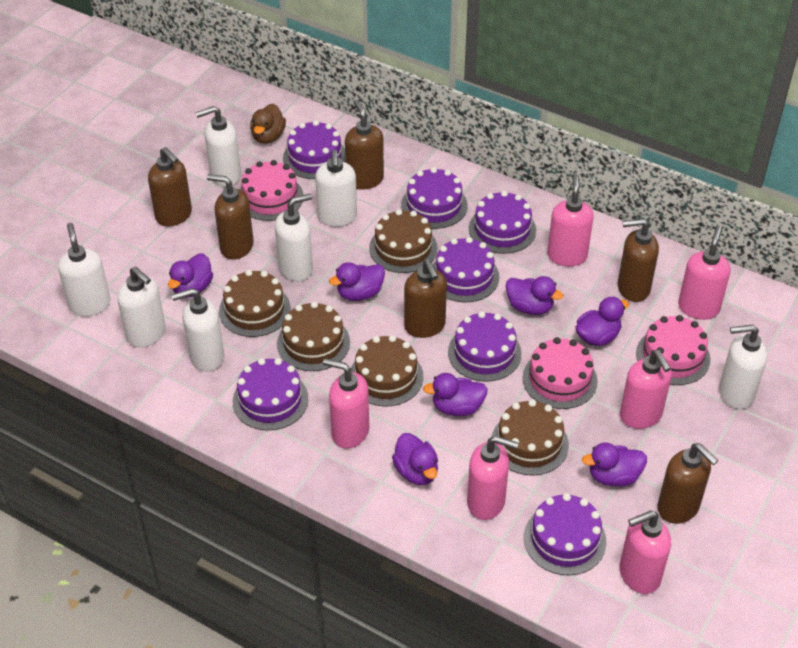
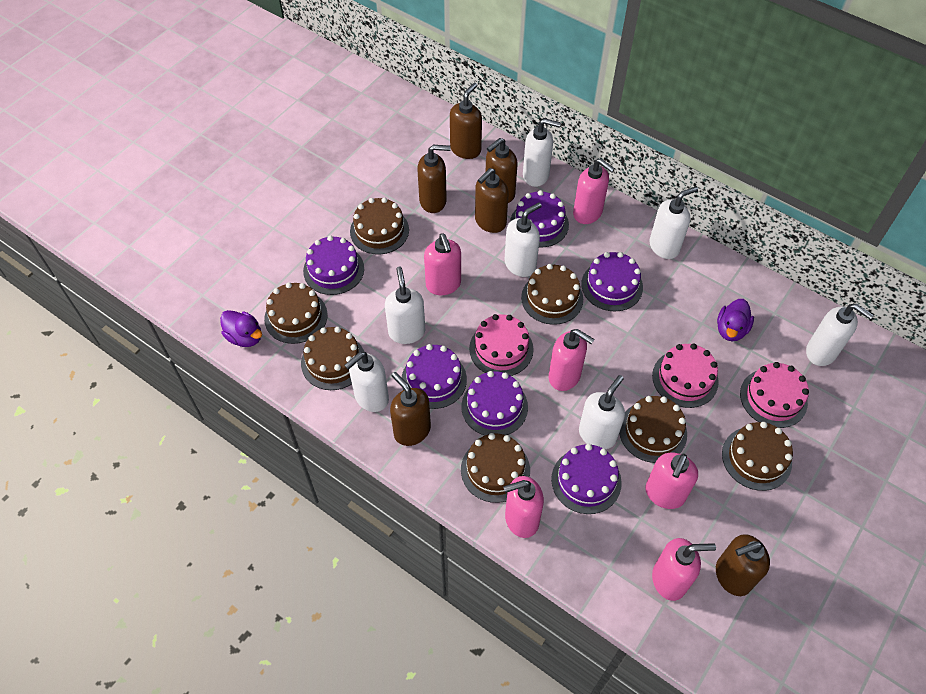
brown cake: [219,270,291,337] [277,302,350,371] [351,335,424,407] [369,209,438,273] [491,400,569,476] = 5 -> [264,282,328,344] [301,327,364,390] [350,198,409,255] [461,433,530,503] [521,264,583,325] [619,396,687,463] [722,422,793,491] = 7
brown duck: [250,104,286,144] = 1 -> none = 0
purple cake: [233,358,308,431] [283,120,346,179] [401,167,468,229] [433,237,499,302] [448,311,521,382] [469,191,536,254] [524,493,606,576] = 7 -> [303,236,364,295] [402,344,467,409] [461,371,528,436] [510,190,569,248] [551,444,622,514] [581,252,643,311] = 6
purple duck: [168,253,213,298] [329,262,385,301] [392,433,438,485] [423,373,488,416] [506,276,563,315] [576,297,629,346] [582,442,647,487] = 7 -> [220,310,262,347] [717,299,754,342] = 2

